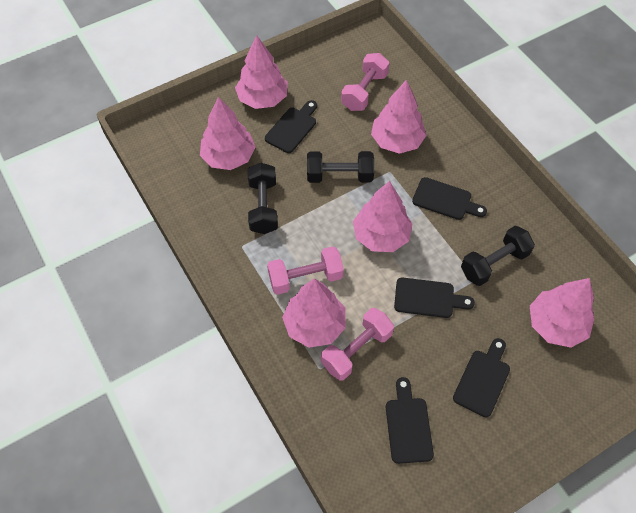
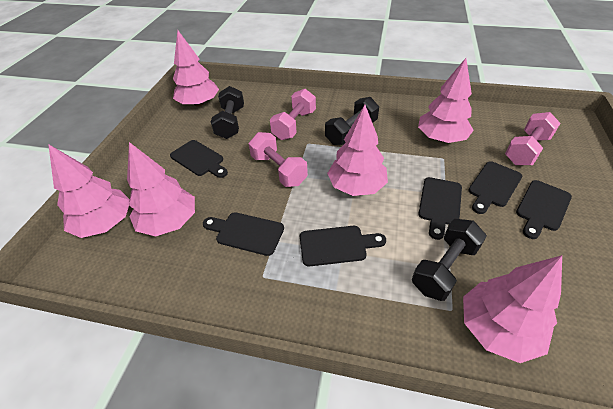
black cutting board: [265,100,317,153] [386,377,434,464] [394,277,475,318] [412,177,487,220] [453,338,510,418] = 5 -> [170,140,228,178] [203,212,284,256] [300,226,386,267] [418,177,462,240] [468,161,522,214] [516,180,572,239] = 6

